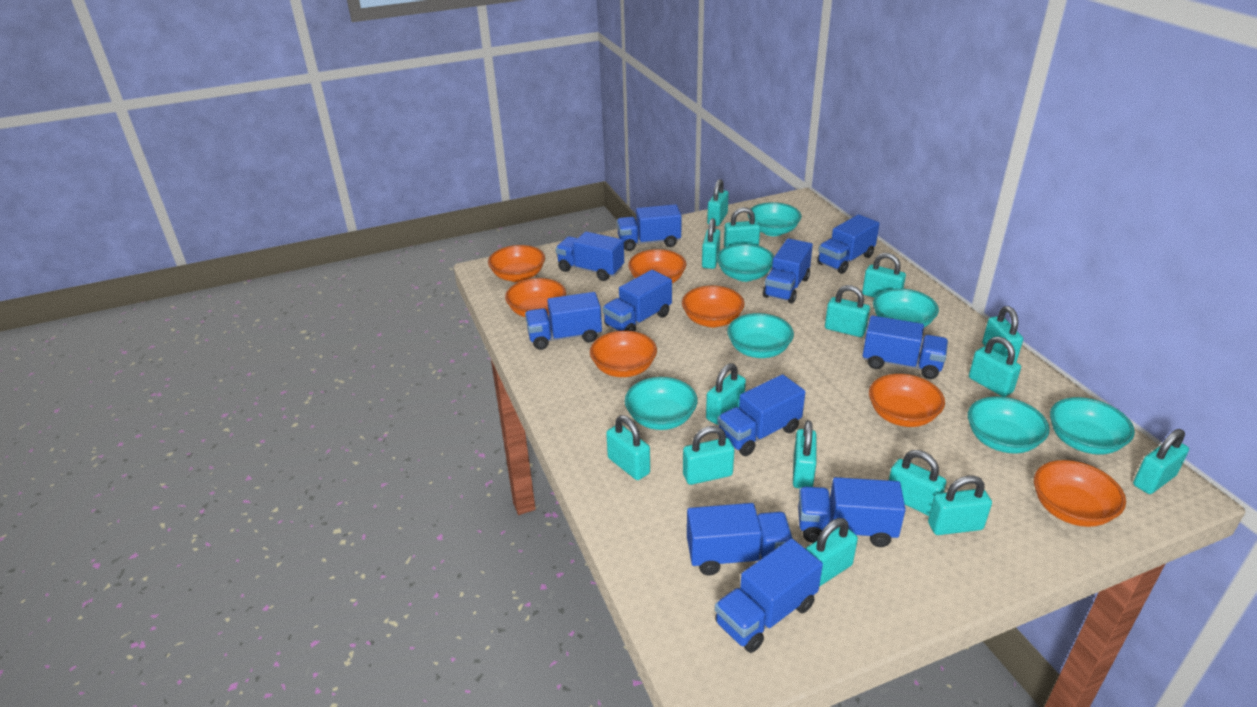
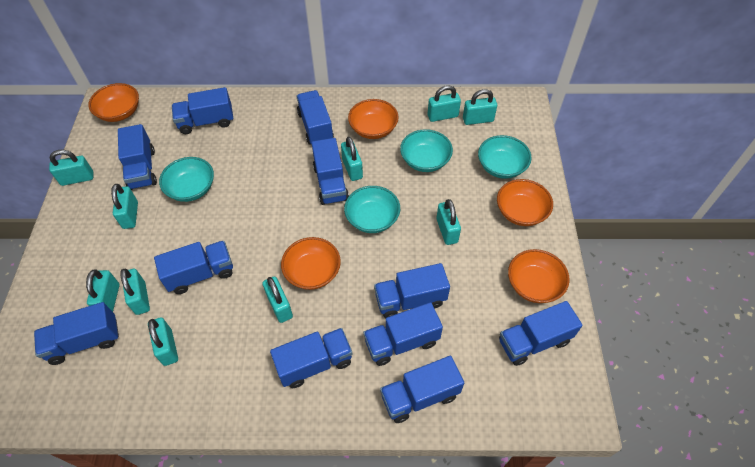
orange bowl: [488,245,545,282] [505,278,566,317] [590,331,657,377] [628,249,686,283] [682,285,745,327] [869,374,945,427] [1034,460,1126,527] = 7 -> [88,83,139,122] [281,237,341,290] [348,99,399,139] [497,179,553,226] [508,249,570,303] = 5
turquoise bowl: [625,377,698,430] [717,244,774,282] [727,313,794,358] [748,202,802,236] [873,288,939,327] [968,396,1050,454] [1050,397,1135,455] = 7 -> [159,157,214,202] [344,186,400,233] [400,129,453,172] [478,135,531,179] = 4
turquoise padlock: [606,415,650,480] [683,426,734,485] [702,218,720,269] [706,363,746,425] [707,179,729,226] [724,207,760,247] [793,420,817,488] [805,518,858,587] [825,285,870,337] [862,253,906,297] [889,450,946,516] [928,475,992,535] [969,336,1021,397] [982,306,1023,362] [1133,429,1189,494] = 15 -> [49,150,93,186] [86,270,120,312] [111,184,138,229] [120,269,150,315] [148,317,178,366] [262,276,293,323] [341,137,363,181] [428,85,461,122] [436,199,461,245] [463,89,497,125] = 10

